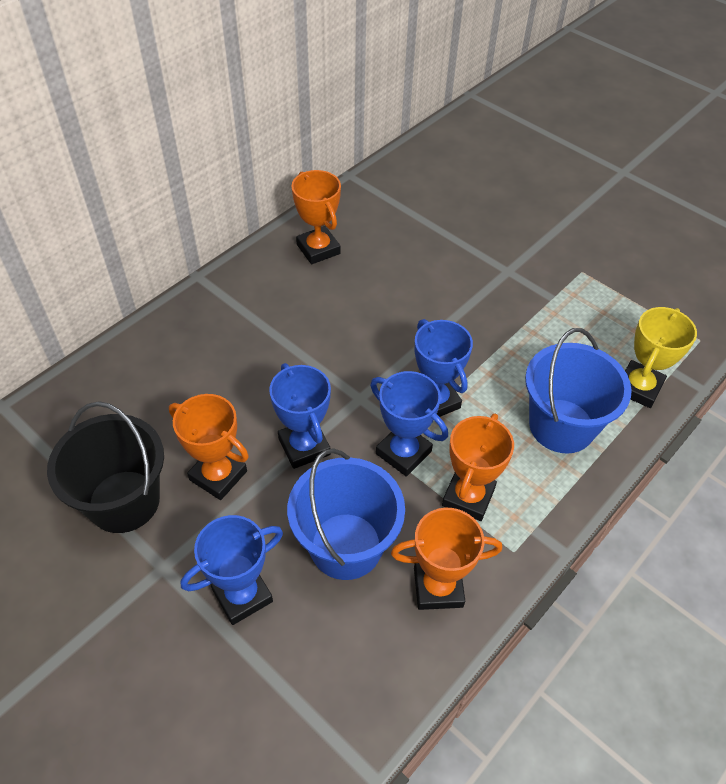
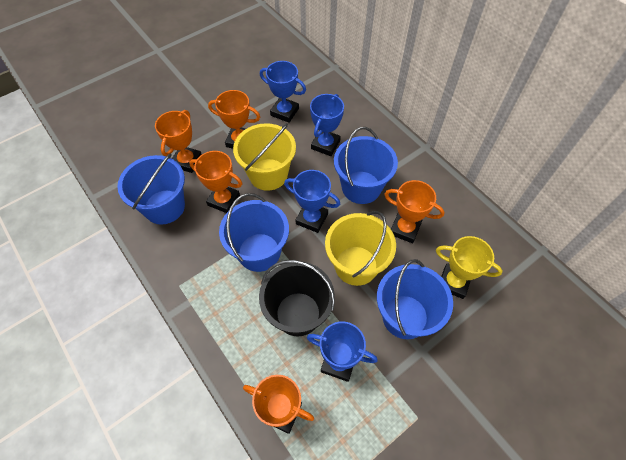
blue bucket: [287,448,405,580] [525,328,632,453] = 2 -> [117,153,185,225] [219,193,289,272] [334,127,398,204] [377,259,453,339] = 4
orange trophy: [169,394,249,500] [291,170,341,264] [391,508,502,610] [442,414,514,521] = 4 -> [155,110,202,173] [189,151,242,213] [208,90,260,149] [243,375,314,434] [384,180,444,243] = 5
yellow bucket: none = 0 -> [233,123,296,191] [325,211,396,286] = 2

